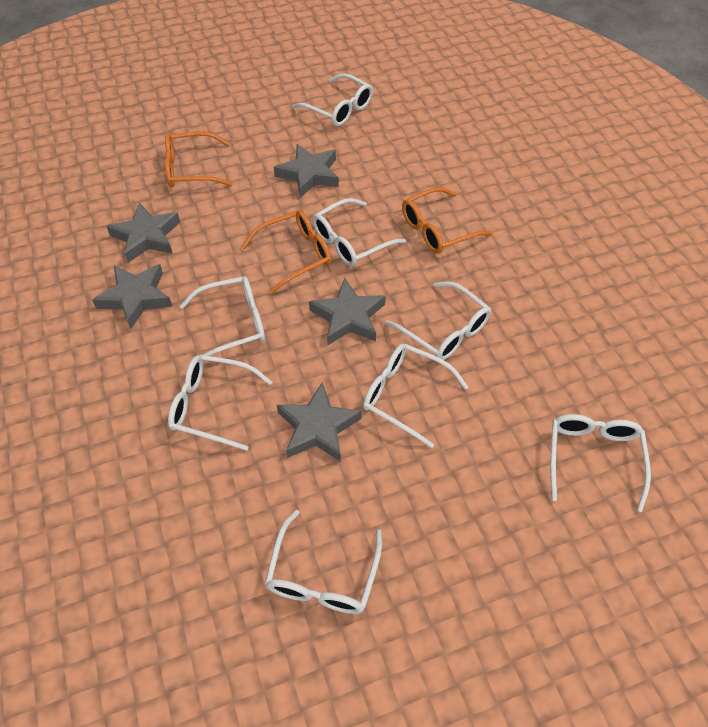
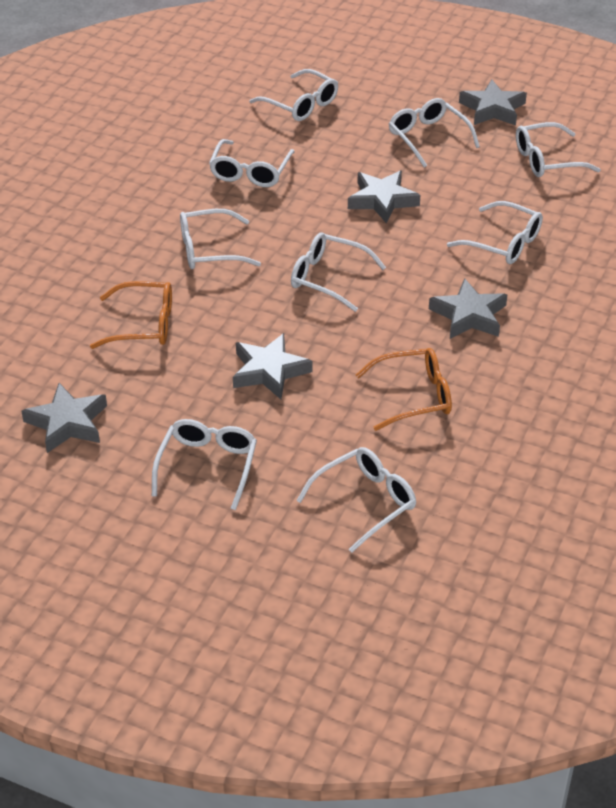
orange glasses: [165,131,233,187] [241,210,332,294] [402,187,493,254] = 3 -> [90,281,172,349] [356,348,452,431] = 2
white glasses: [168,355,272,451] [180,276,265,356] [265,510,382,614] [292,74,373,126] [313,198,406,266] [363,344,468,448] [385,282,491,360] [550,414,651,512] = 8 -> [152,419,257,510] [180,209,261,269] [209,139,295,187] [249,69,338,121] [291,232,386,312] [296,447,416,553] [389,98,480,167] [447,201,543,264] [516,122,601,177] = 9

